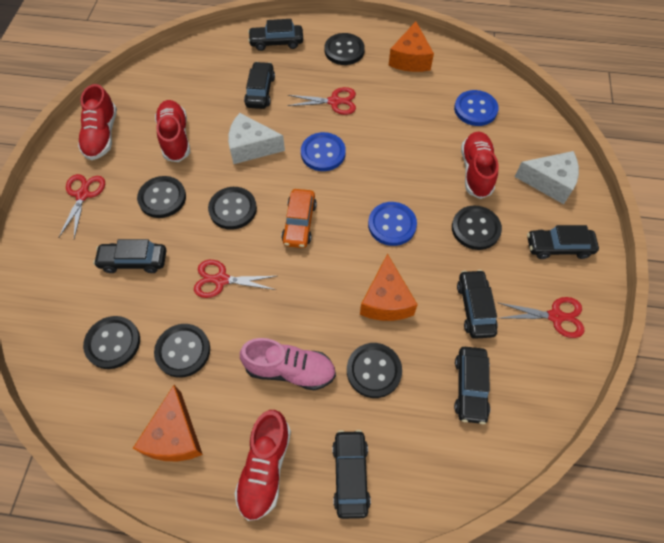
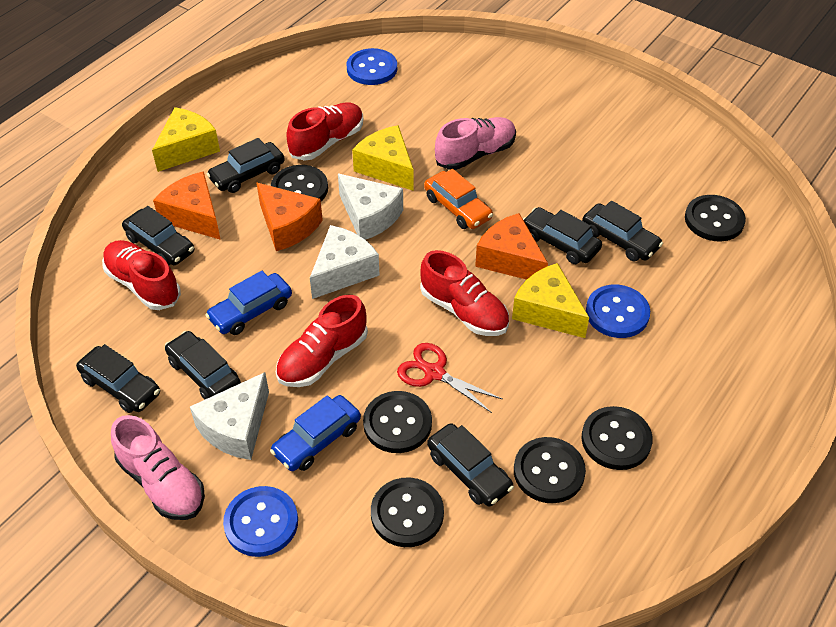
black button: [83,316,140,369] [137,176,186,218] [154,324,210,378] [208,187,257,230] [325,33,365,65] [347,343,402,398] [452,206,502,250] = 7 -> [271,165,328,201] [363,391,432,453] [371,477,444,547] [514,437,586,503] [582,406,653,470] [685,195,746,241] = 6
blue car: none = 0 -> [206,271,292,335] [270,395,361,471] = 2
pink shoe: [240,338,336,390] = 1 -> [111,415,205,520] [435,117,516,170] = 2
red scissors: [58,174,105,239] [194,260,277,298] [287,87,356,115] [499,297,585,338] = 4 -> [397,343,502,413] = 1
white cheese: [228,113,285,164] [515,151,579,204] = 2 -> [190,372,269,460] [310,225,380,299] [338,174,403,240] = 3
yellow cheese: none = 0 -> [152,107,220,172] [352,125,414,191] [512,263,589,338] = 3

